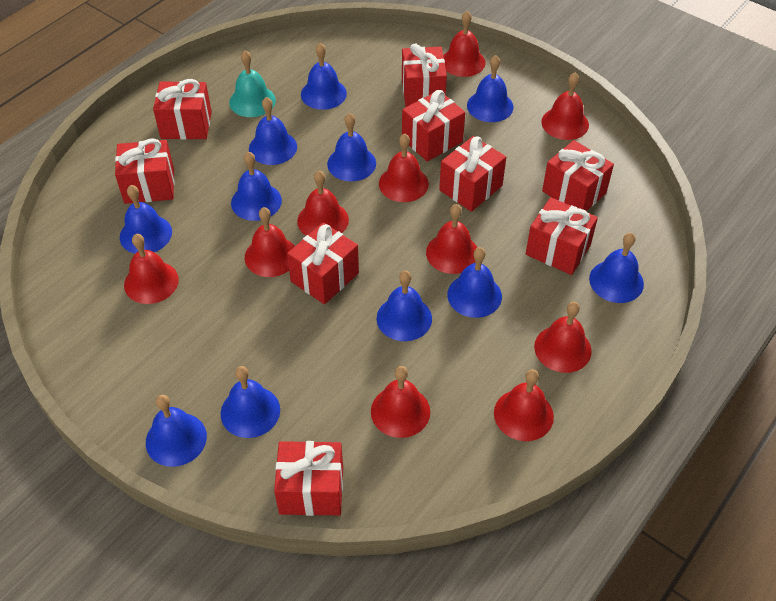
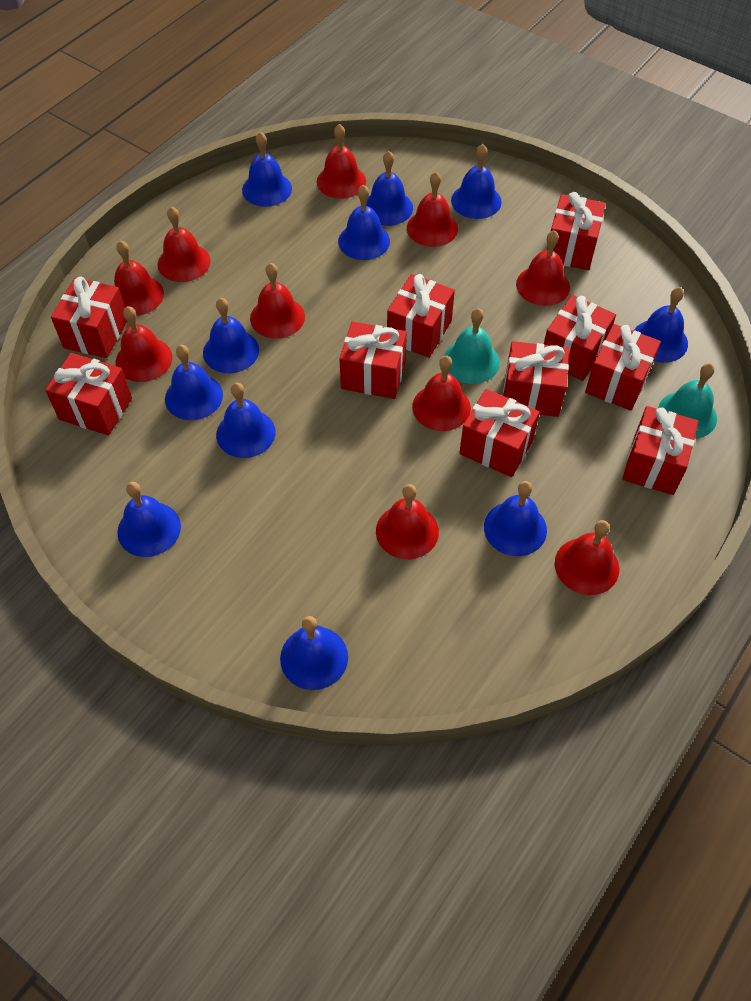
red gift: [115,138,175,204] [153,79,212,140] [274,441,343,516] [287,222,359,304] [402,44,447,107] [402,90,465,162] [439,136,506,212] [526,197,598,275] [542,140,614,211] = 9 -> [45,353,132,435] [51,276,127,358] [339,322,407,399] [387,274,455,358] [459,389,540,477] [503,341,569,417] [544,295,616,381] [547,192,606,270] [585,324,661,411] [622,406,699,495] = 10
turquoise bell: [229,50,276,117] = 1 -> [444,308,500,384] [658,363,717,439] = 2

